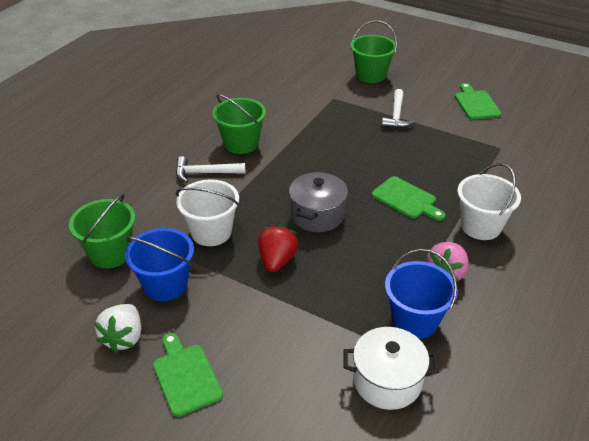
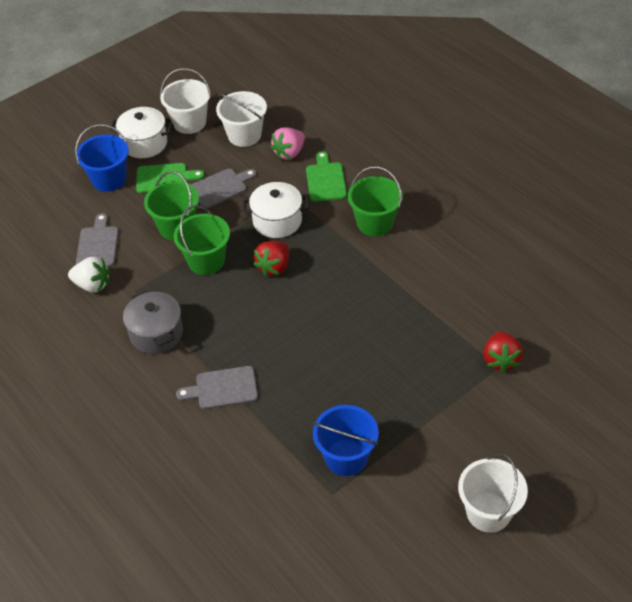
green cutting board: [153,333,223,417] [372,176,446,221] [455,83,501,120] = 3 -> [136,163,205,193] [306,151,347,202] = 2
grey cutting board: none = 0 -> [76,213,119,267] [176,366,258,409] [191,169,257,208] = 3
red strawberry: [258,225,299,272] = 1 -> [253,241,289,276] [483,331,523,373] = 2
white bucket: [176,179,239,246] [457,163,521,240] = 2 -> [160,68,211,134] [216,91,267,147] [458,453,528,533] = 3
white hammer: [176,156,245,183] [382,89,415,128] = 2 -> none = 0
white pot: [343,327,439,410] = 1 -> [110,107,173,158] [243,182,309,238] = 2

